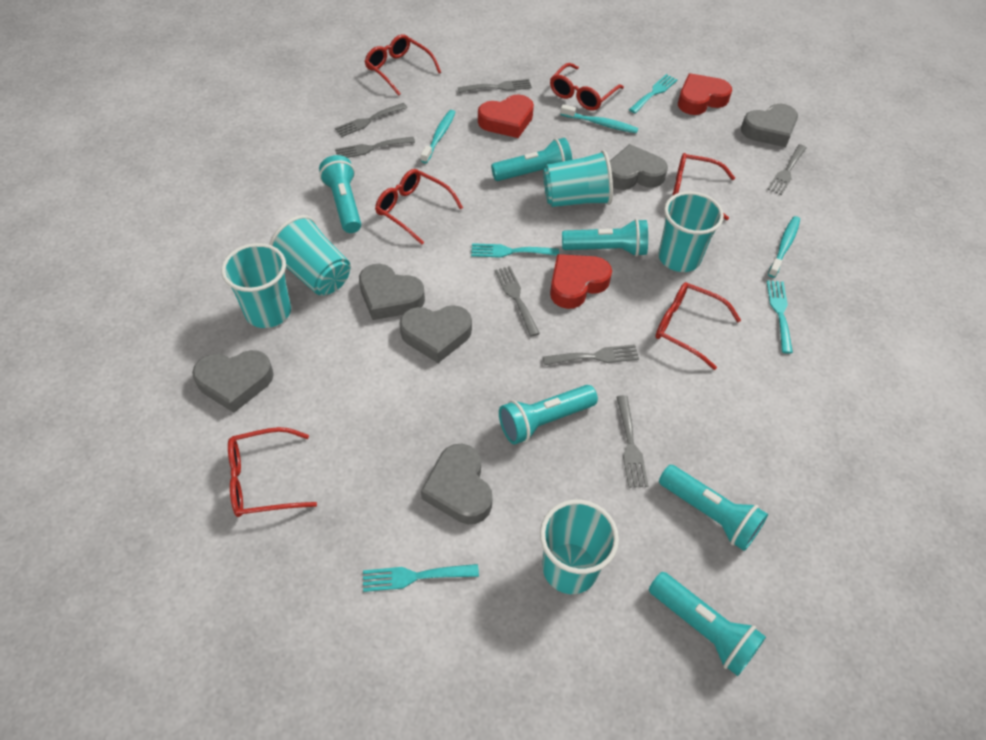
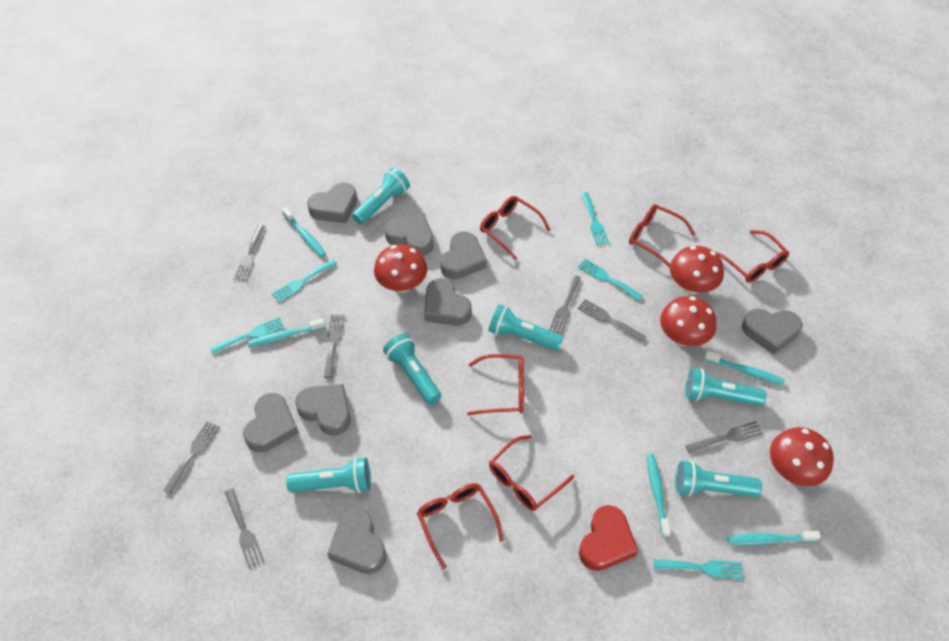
grey heart: [192,350,274,413] [359,264,425,320] [399,305,472,363] [421,444,492,524] [610,144,668,190] [741,104,798,147] = 6 -> [243,393,299,452] [295,384,351,435] [307,183,357,223] [327,508,387,574] [385,214,433,256] [424,278,472,326] [440,231,487,279] [742,309,803,355] = 8
red heart: [478,94,534,138] [550,254,612,309] [678,73,732,115] = 3 -> [579,505,638,571] = 1
red mushroom: none = 0 -> [374,244,427,293] [660,296,716,346] [670,246,724,294] [770,427,834,486] = 4
turquoise cup: [221,243,291,328] [269,215,351,296] [540,500,619,594] [543,150,613,207] [658,191,724,272] = 5 -> none = 0
turquoise fork: [363,564,479,592] [471,243,559,258] [629,74,678,113] [767,280,793,354] = 4 -> [210,317,284,354] [271,259,337,302] [578,259,643,301] [581,192,609,246] [654,559,743,579] = 5
turquoise toothbrush: [421,110,455,163] [560,104,638,133] [768,216,800,278] = 3 -> [247,318,325,347] [282,207,326,257] [647,454,671,538] [704,351,785,385] [727,531,821,545] = 5

